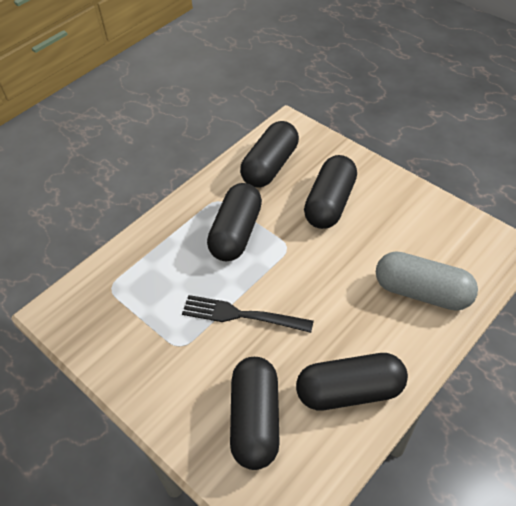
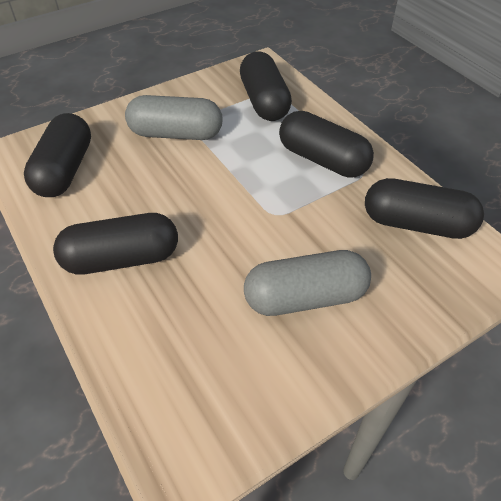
black fork: [182,295,314,333] = 1 -> none = 0
grey capsule: [376,251,478,311] = 1 -> [125,95,223,140] [244,250,371,316] = 2

